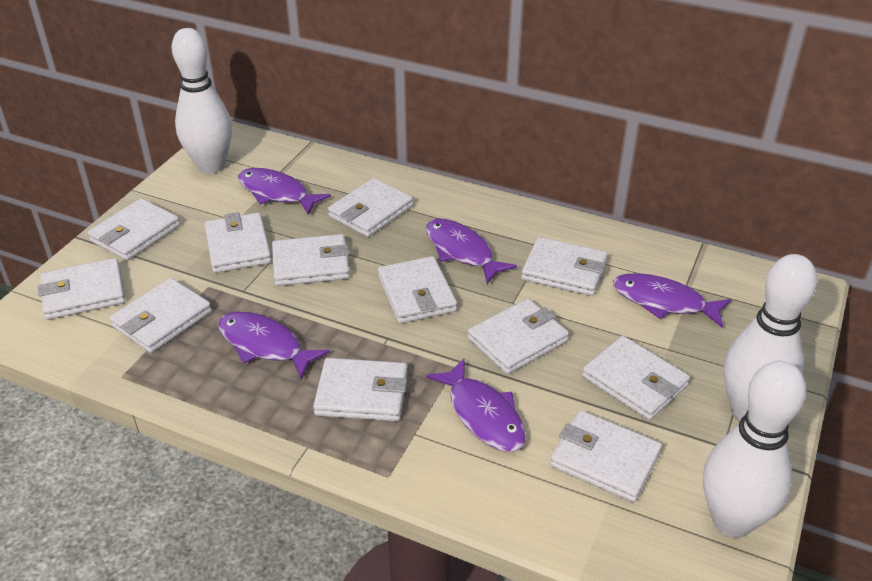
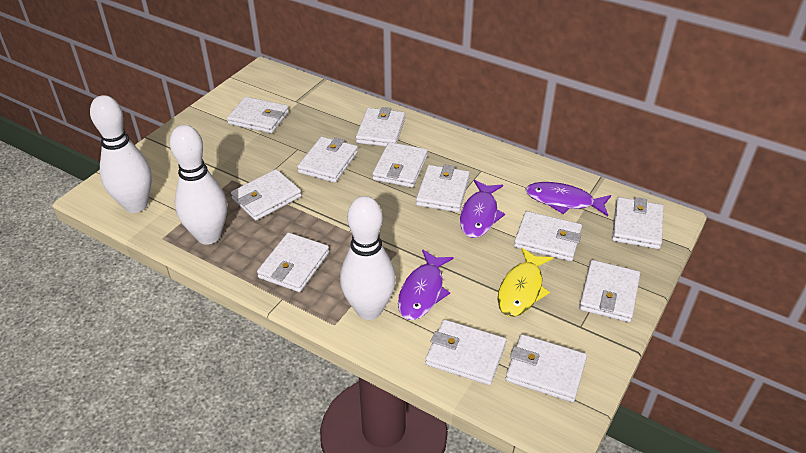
purple fish: [218,311,330,380] [238,168,331,215] [426,218,517,284] [426,358,526,452] [613,273,731,328] = 5 -> [398,249,454,320] [460,180,505,238] [526,182,611,216] = 3
yellow fish: none = 0 -> [497,248,553,317] = 1

